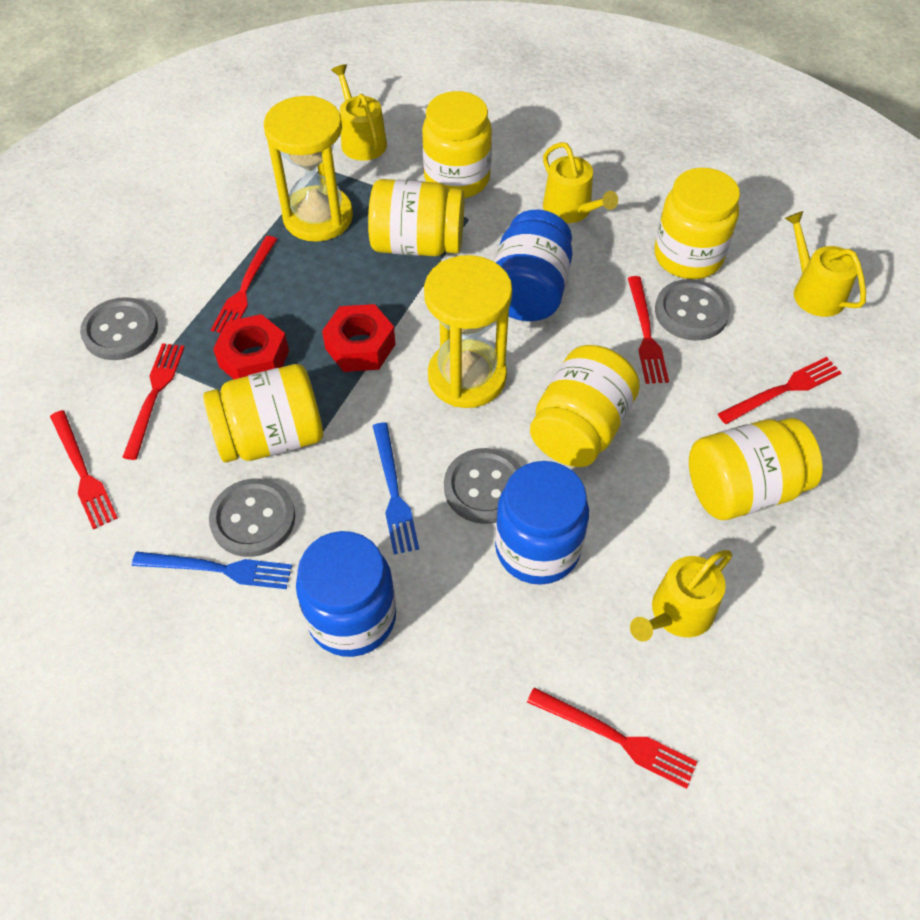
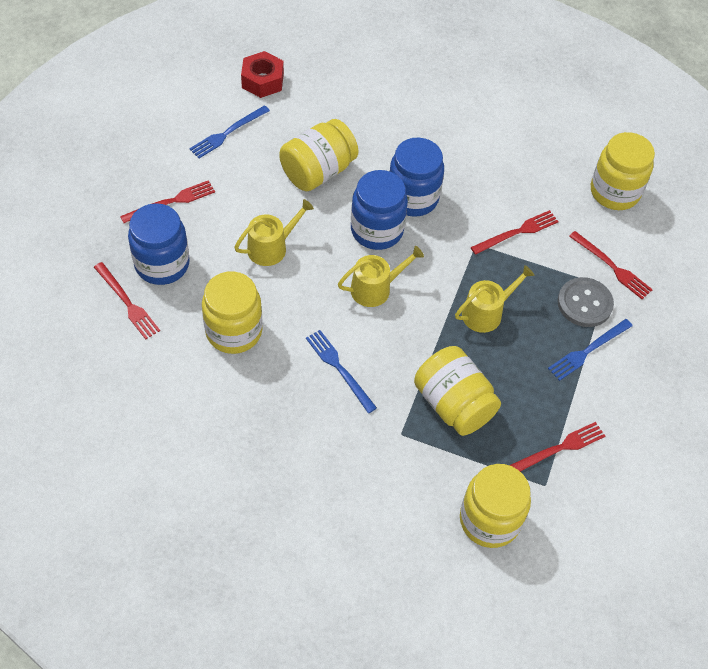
blue fork: [132,552,292,589] [373,422,419,554] = 2 -> [189,105,270,158] [306,330,377,413] [548,319,633,381] = 3
grey button: [80,297,158,360] [209,478,295,557] [444,448,521,524] [655,279,730,341] = 4 -> [558,277,614,327] = 1
red fork: [50,410,118,529] [122,343,185,460] [211,236,277,333] [527,687,698,789] [628,276,669,384] [718,357,842,424] = 6 -> [94,262,160,340] [120,180,215,223] [471,210,559,255] [509,422,605,472] [569,231,653,299] = 5
red nut: [213,314,289,379] [322,304,396,372] = 2 -> [241,51,284,98] = 1
yellow hourglass: [264,96,353,242] [424,255,512,408] = 2 -> none = 0
yellow jar: [203,364,323,463] [368,179,464,256] [422,91,492,198] [530,345,640,467] [654,168,740,279] [689,418,823,520] = 6 -> [202,271,263,354] [279,119,358,191] [414,346,501,436] [460,464,531,548] [591,132,655,210] = 5
yellow watering can: [331,64,387,161] [543,142,618,223] [630,550,732,642] [785,211,866,317] = 4 -> [234,199,314,266] [338,246,424,307] [455,265,535,333] = 3

